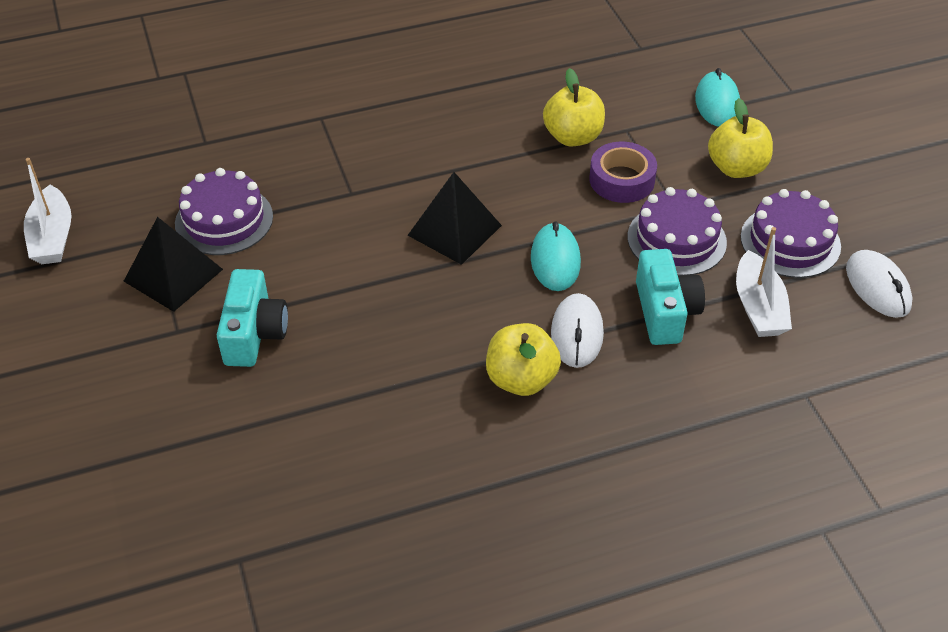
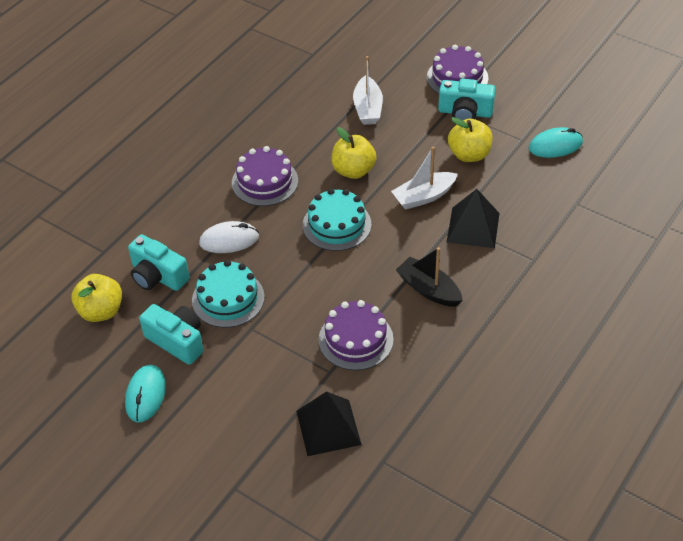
black boat: none = 0 -> [396,247,463,307] = 1
purple tape: [589,141,657,203] = 1 -> none = 0
turquoise cake: none = 0 -> [192,260,265,328] [303,188,371,251] = 2
turquoise camera: [217,269,288,367] [636,249,705,345] = 2 -> [128,234,190,291] [139,304,203,365] [438,78,496,120] = 3
white mouse: [551,293,604,368] [846,250,913,318] = 2 -> [199,221,259,253] = 1

